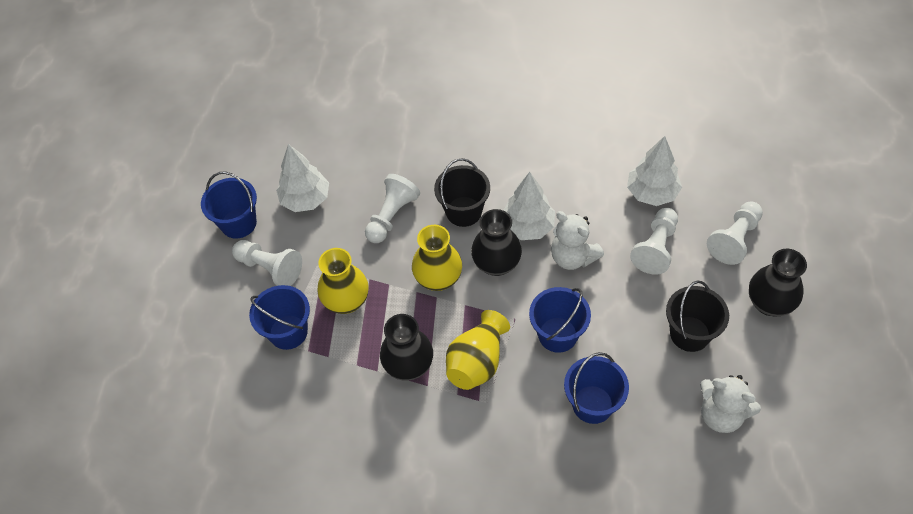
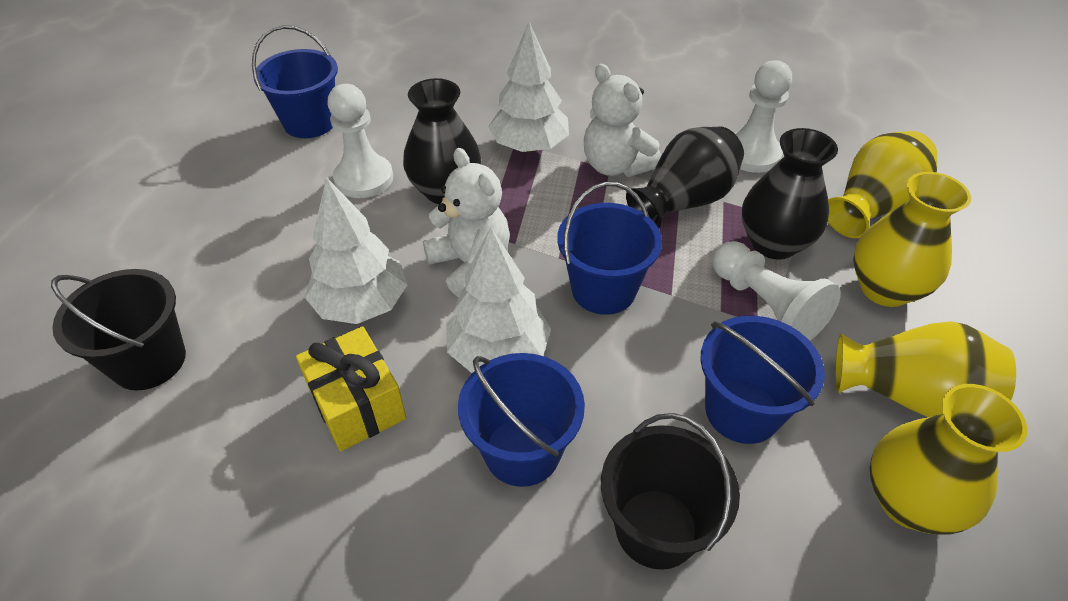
white pawn: [232,240,302,286] [365,174,420,243] [630,208,678,275] [707,202,763,265] = 4 -> [327,84,393,198] [712,241,841,341] [734,60,792,173] = 3
yellow gift: none = 0 -> [296,326,406,451] = 1
yellow vase: [318,248,369,314] [412,225,462,291] [446,310,510,390] = 3 -> [828,131,937,238] [835,321,1016,417] [853,172,971,307] [870,384,1027,535] = 4

